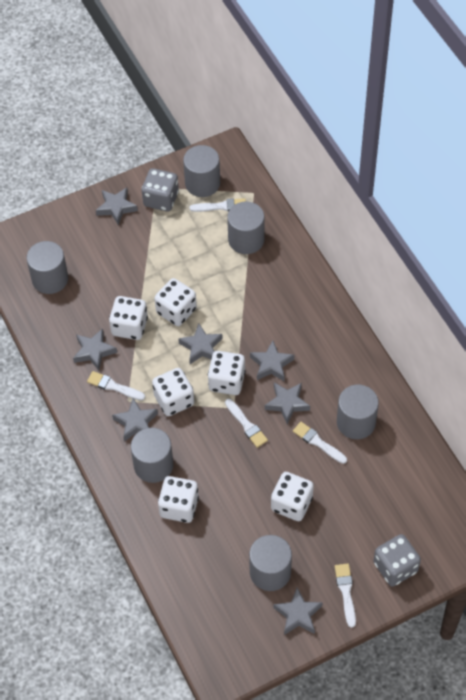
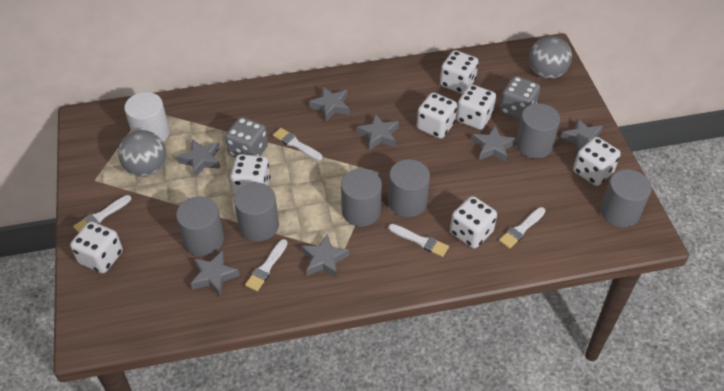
grey ball: none = 0 -> [118,130,166,177] [529,36,572,79] = 2
white cylinder: none = 0 -> [124,92,170,142] = 1
white dice: [109,296,148,340] [152,368,194,416] [154,278,197,326] [158,476,199,523] [208,351,245,395] [271,472,314,521] = 6 -> [70,221,123,273] [230,154,270,195] [417,92,457,139] [440,50,479,94] [450,196,497,249] [456,84,496,130] [573,137,621,186] = 7

